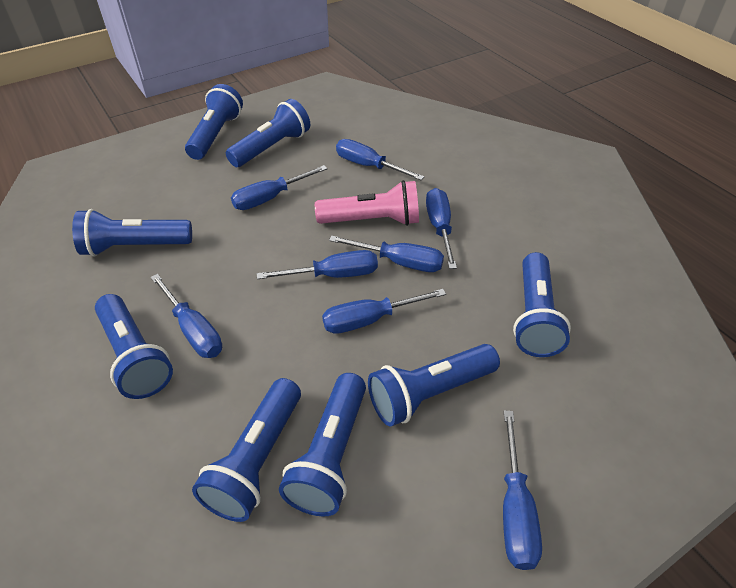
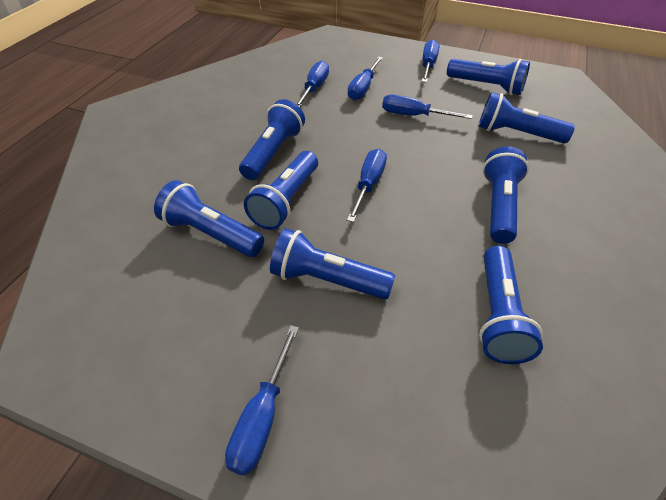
blue screwdriver: [150,274,222,358] [231,165,327,210] [257,250,378,279] [322,289,446,334] [329,235,444,272] [336,139,424,180] [426,188,457,269] [503,410,542,570] = 8 -> [225,325,299,475] [296,61,329,107] [347,149,387,222] [348,57,383,100] [382,95,473,119] [422,39,440,83] = 6
pink flashlight: [315,180,419,226] = 1 -> none = 0

